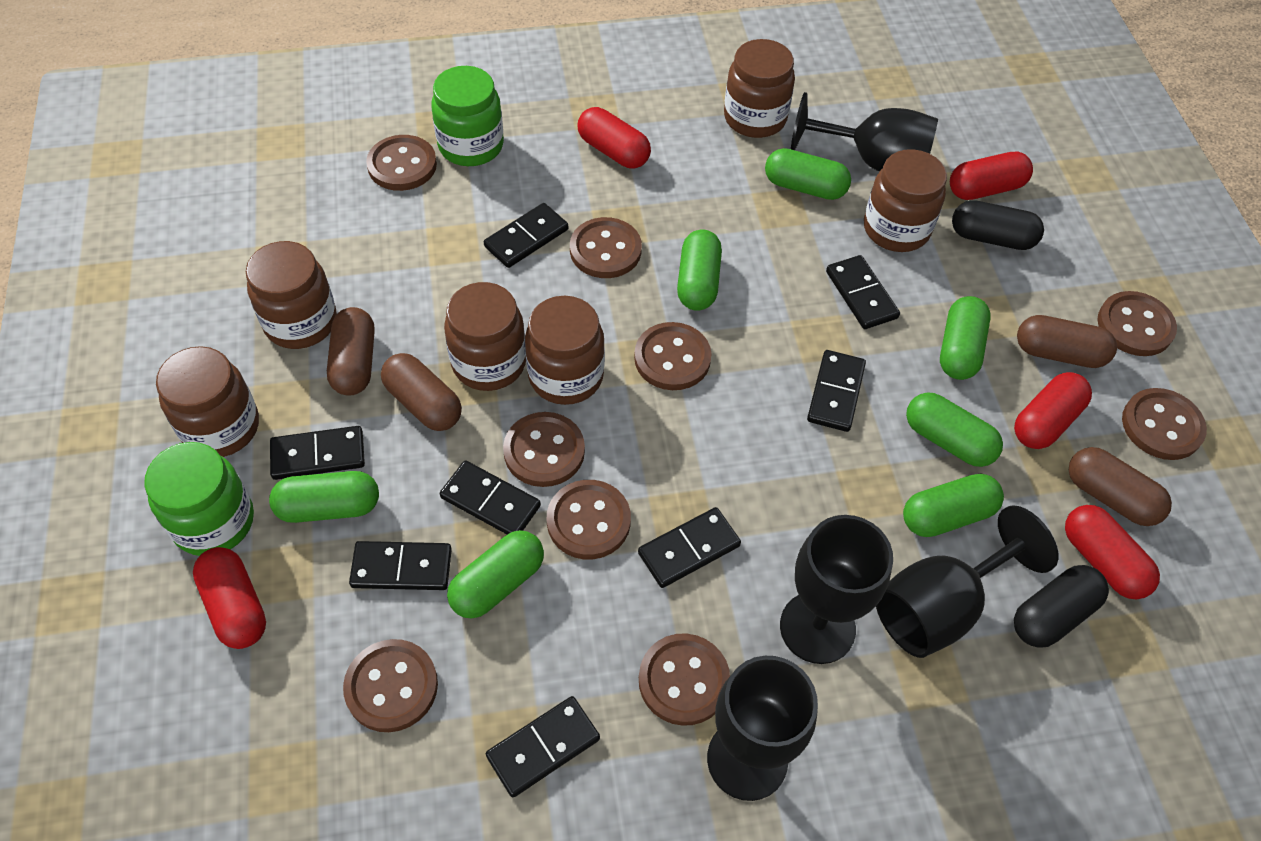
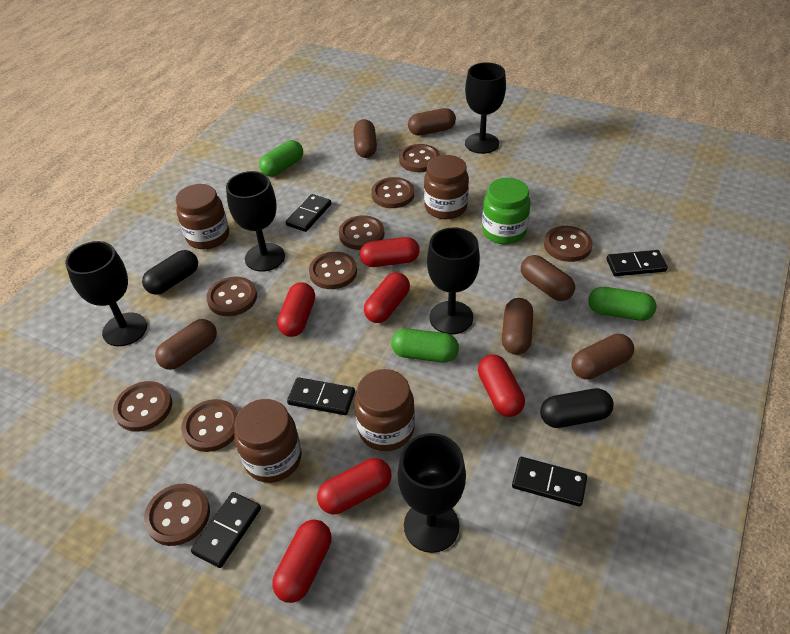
black domino: [270,426,365,480] [349,541,452,590] [440,460,541,535] [484,203,568,268] [486,696,600,797] [638,507,741,588] [807,350,866,432] [826,255,900,329] = 8 -> [191,492,261,568] [286,194,331,232] [287,377,355,415] [512,457,587,507] [606,250,668,276] = 5
black goblet: [707,656,818,801] [780,515,893,664] [791,92,938,172] [876,505,1059,658] = 4 -> [65,241,147,346] [226,171,285,272] [398,433,466,553] [427,227,480,335] [465,62,506,154] = 5
brown capsule: [327,307,375,396] [381,353,462,431] [1017,315,1117,368] [1069,447,1172,526] = 4 -> [155,319,217,370] [354,119,377,158] [408,108,456,135] [502,298,533,355] [521,255,575,301] [571,334,634,379] = 6
brown jar: [156,346,259,457] [246,241,337,349] [444,282,526,391] [525,296,605,405] [724,39,795,138] [864,149,947,252] = 6 -> [176,184,229,249] [234,399,302,483] [354,369,415,451] [424,155,469,219] = 4
green capsule: [269,471,379,523] [447,530,544,618] [677,230,722,311] [765,148,851,200] [903,474,1004,537] [906,392,1003,467] [940,296,991,380] = 7 -> [259,140,303,177] [391,328,459,362] [588,287,656,321] = 3
green jar: [144,442,254,556] [431,66,504,166] = 2 -> [482,178,531,244] = 1
red capsule: [193,547,266,649] [577,107,651,169] [950,151,1033,200] [1014,372,1092,449] [1065,505,1160,599] = 5 -> [272,519,331,603] [277,283,315,337] [317,458,392,514] [360,237,419,267] [364,272,410,323] [478,355,525,417] = 6

